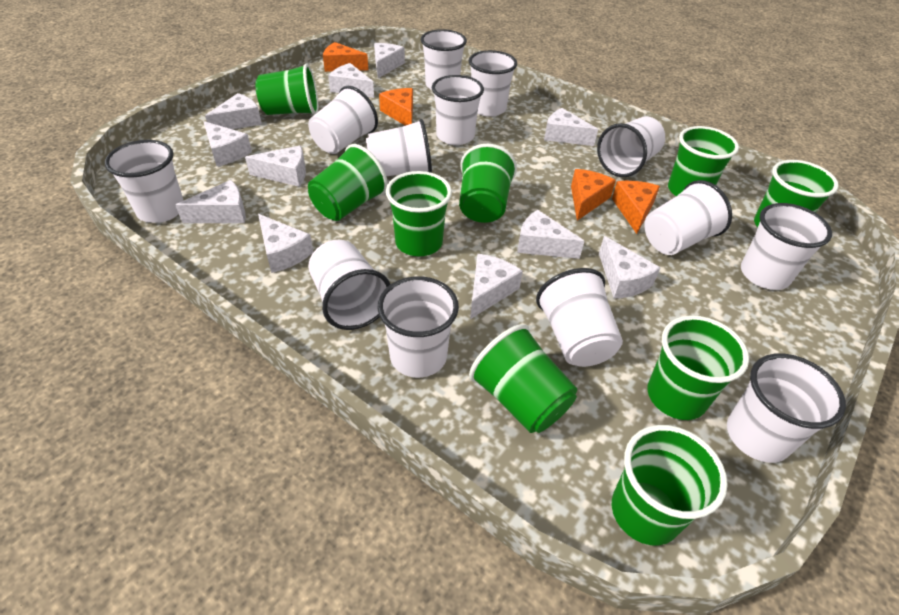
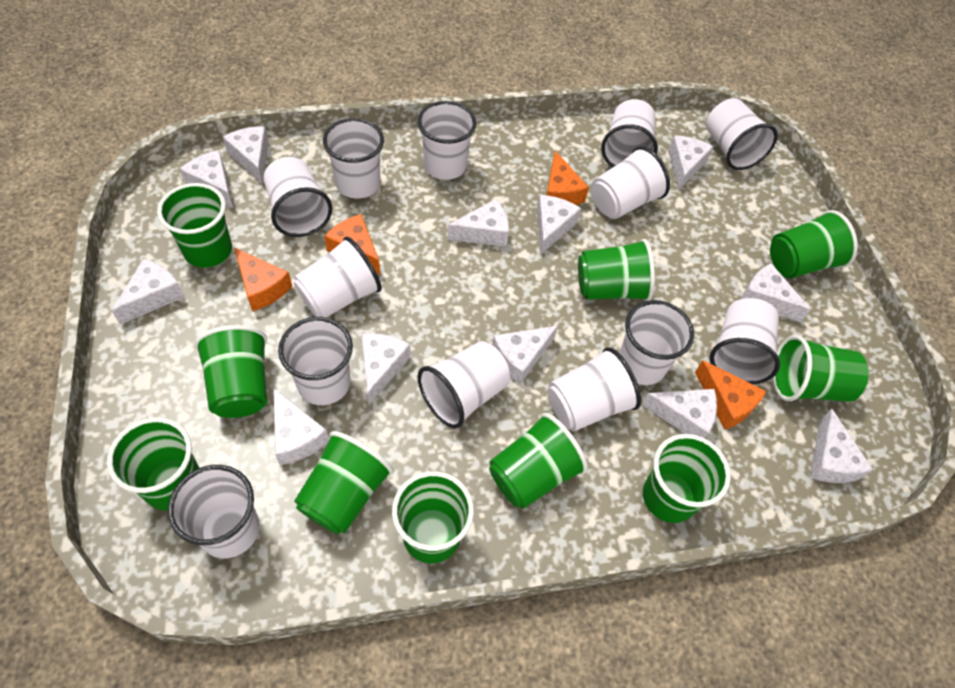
green cup: [255,63,318,115] [308,144,388,221] [386,171,452,256] [459,144,517,223] [469,324,577,433] [612,425,728,545] [647,315,749,420] [668,126,739,196] [754,160,839,227] = 9 -> [107,418,199,511] [157,183,232,268] [195,325,267,418] [294,431,394,534] [392,471,474,563] [489,413,588,509] [578,239,655,301] [643,434,731,523] [770,210,858,278] [772,335,869,402] = 10
white cheese: [176,180,246,223] [203,121,252,166] [205,93,262,129] [245,146,306,187] [258,214,313,273] [328,63,374,98] [374,43,405,78] [470,254,523,319] [517,210,584,259] [544,108,598,146] [599,236,661,298] = 11 -> [112,259,184,325] [180,150,233,208] [223,126,269,183] [274,389,329,465] [361,333,411,405] [447,199,509,247] [492,325,558,384] [537,195,581,255] [642,389,717,438] [668,135,714,191] [741,263,811,322] [810,409,873,483] = 12

